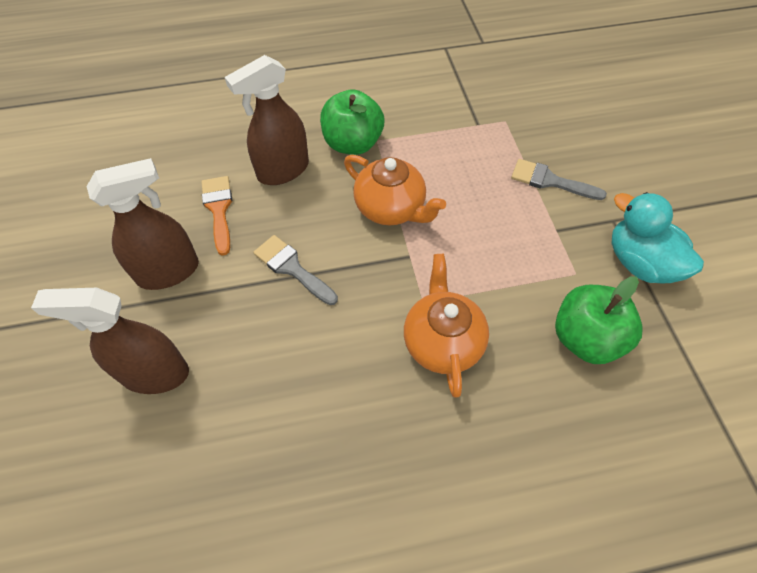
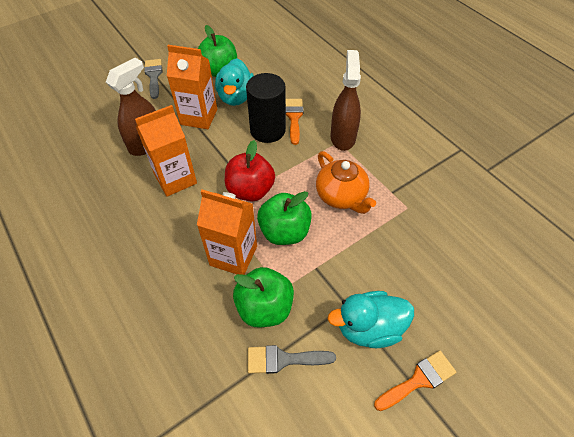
black cylinder: none = 0 -> [246,73,286,143] = 1
brown spray bottle: [31,288,189,394] [87,158,199,290] [225,55,309,185] = 3 -> [106,58,156,156] [330,50,361,151] = 2
green apple: [320,89,384,155] [555,276,642,364] = 2 -> [198,25,237,77] [233,267,294,327] [257,191,312,245] = 3
orange brush: [201,176,232,256] = 1 -> [286,99,303,145] [374,351,456,411] = 2
orange carton: none = 0 -> [135,105,197,197] [167,45,217,129] [197,190,257,275] = 3
orange teapot: [344,155,446,225] [404,254,489,398] = 2 -> [316,151,376,214] = 1
red apple: none = 0 -> [225,140,275,202] = 1
turquoise duck: [611,192,704,283] = 1 -> [215,58,254,106] [327,291,414,348] = 2

